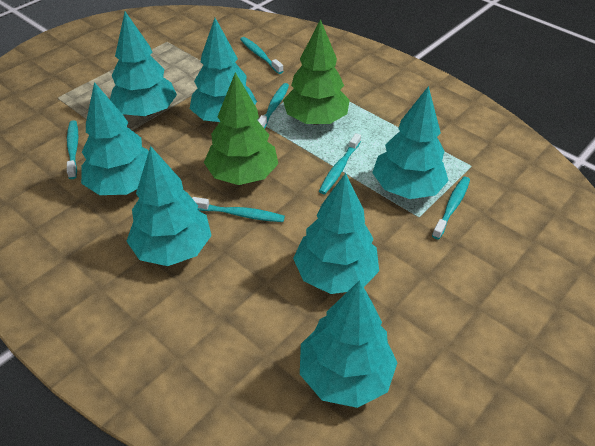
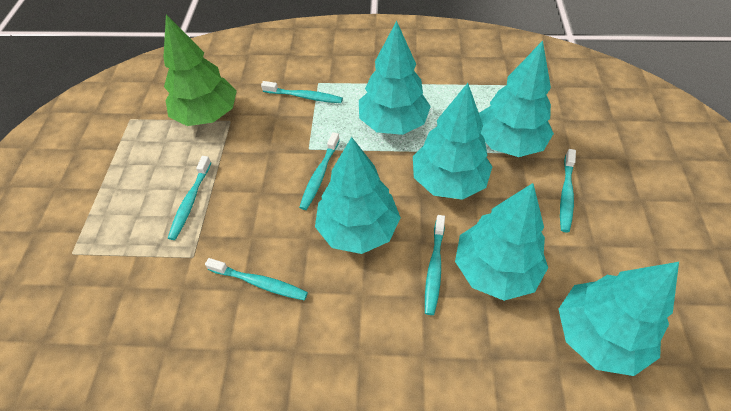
green tree: [204,72,278,185] [283,19,350,125] = 2 -> [163,14,237,126] = 1
turquoise tree: [81,82,149,195] [110,12,177,117] [126,146,212,266] [190,18,257,122] [293,173,379,294] [300,280,397,408] [372,86,449,199] = 7 -> [315,137,401,254] [359,21,431,135] [413,83,492,200] [455,183,548,301] [479,41,554,157] [558,262,679,376] = 6

